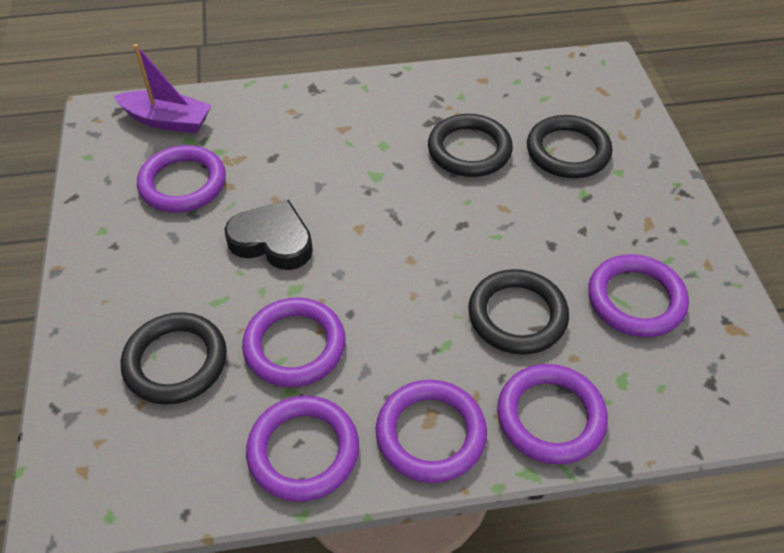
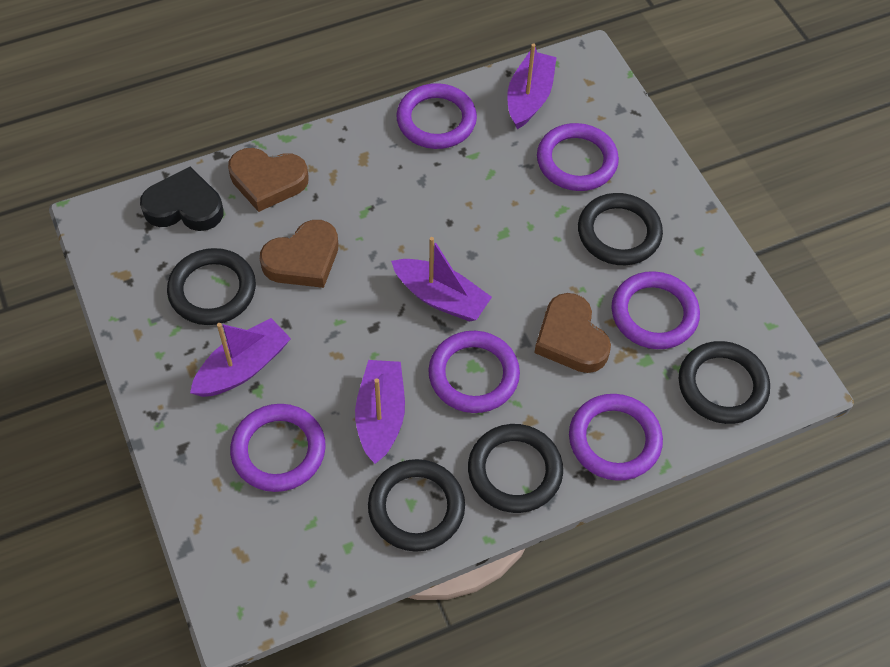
black ring: [121,312,227,405] [428,114,513,177] [468,269,569,355] [527,115,613,178] = 4 -> [167,248,256,325] [368,459,465,552] [468,424,563,513] [578,193,663,265] [679,341,770,424] = 5
brown heart: none = 0 -> [228,148,309,212] [260,220,339,288] [534,293,611,373] = 3
purple boat: [114,44,212,133] = 1 -> [190,318,291,397] [355,360,405,464] [391,237,492,322] [507,43,557,129] = 4

